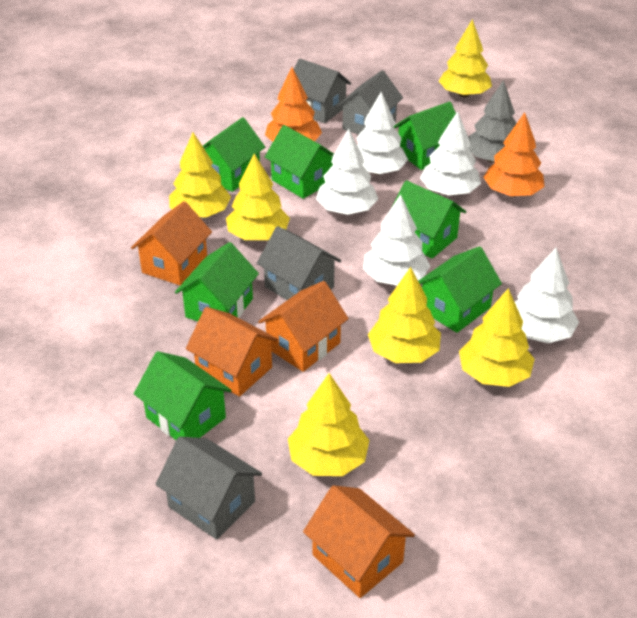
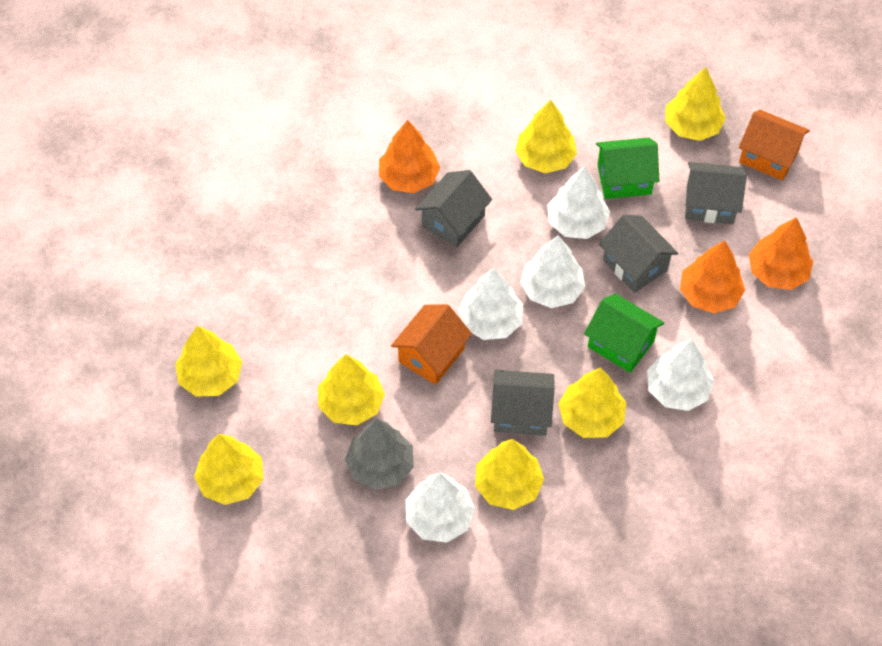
green house: [134,351,232,440] [175,242,259,321] [203,117,265,192] [265,125,334,199] [391,180,466,259] [393,102,456,170] [418,246,502,333] = 7 -> [584,294,664,373] [596,137,659,199] = 2
orange house: [131,201,212,285] [186,307,278,397] [258,281,349,372] [303,485,415,598] = 4 -> [391,304,472,385] [739,110,810,181] = 2
orange tree: [265,67,322,142] [483,112,545,197] = 2 -> [379,120,440,193] [680,240,745,314] [749,217,813,290] = 3
yellow tree: [169,132,231,217] [226,153,290,240] [288,373,369,476] [368,267,441,363] [439,19,492,97] [459,288,535,387] = 6 -> [175,326,242,397] [194,434,264,505] [318,354,385,425] [475,439,545,510] [515,100,577,173] [558,368,626,438] [665,67,726,141] = 7

